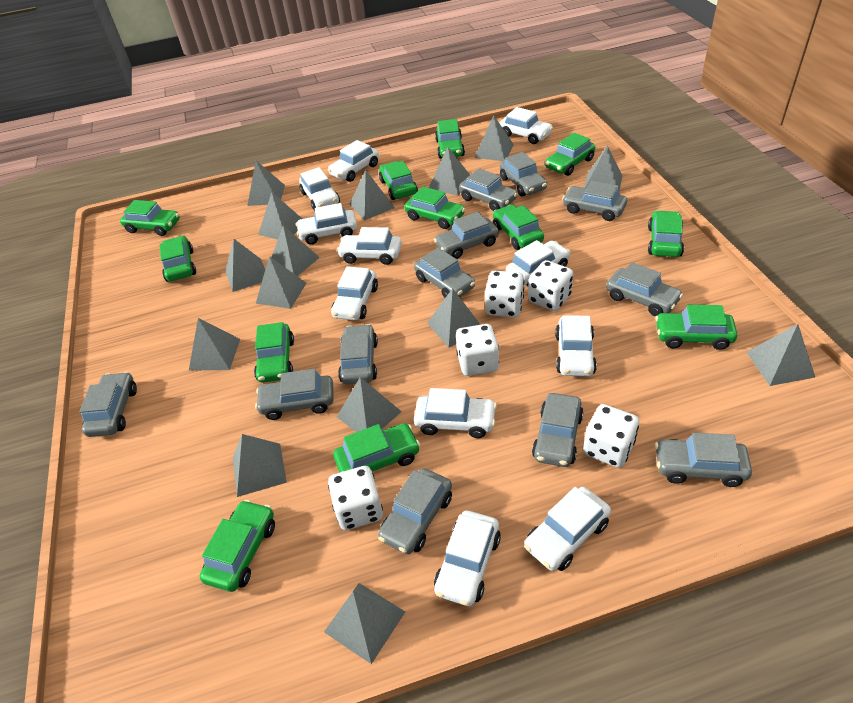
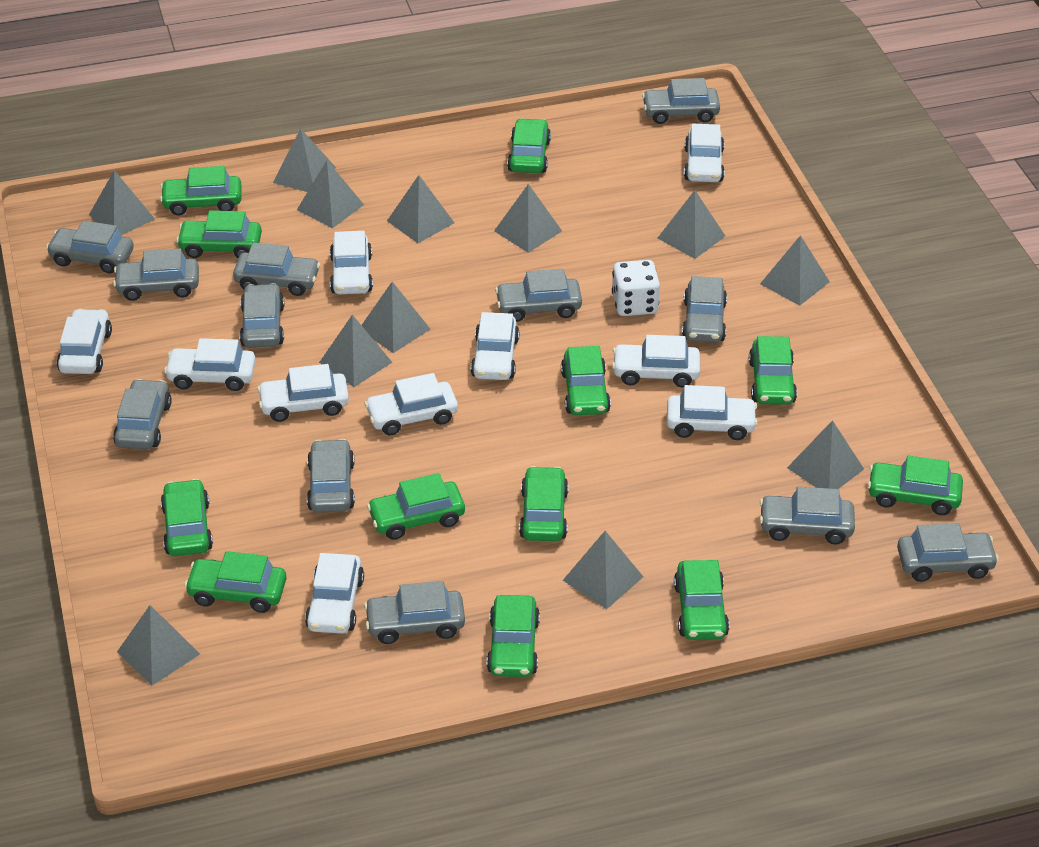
grey pyramid: [189,318,240,371] [225,239,265,292] [233,434,287,497] [247,161,285,206] [256,256,306,309] [258,192,302,240] [271,225,320,276] [324,583,405,664] [337,377,402,432] [349,170,395,220] [427,288,481,348] [429,147,470,196] [474,115,514,161] [584,146,622,191] [747,324,815,386] = 15 -> [89,170,155,235] [117,605,200,686] [273,128,336,192] [297,161,364,228] [319,315,392,387] [362,282,430,353] [387,175,454,243] [494,184,562,253] [563,531,643,609] [658,190,725,259] [760,235,830,306] [787,420,864,489] = 12
white car: [296,203,357,245] [299,167,340,211] [328,140,379,182] [331,266,378,320] [337,227,402,265] [414,388,497,438] [434,511,501,606] [500,107,553,144] [506,240,570,287] [524,487,611,571] [555,315,597,376] = 11 -> [57,309,112,374] [164,338,256,391] [257,364,349,422] [305,553,364,634] [330,231,373,294] [364,373,458,435] [471,312,520,380] [612,335,700,387] [667,385,758,440] [684,124,725,182] = 10
white dice: [328,466,383,530] [456,324,499,376] [485,271,524,318] [528,260,573,311] [583,404,639,468] = 5 -> [612,260,660,316] = 1

